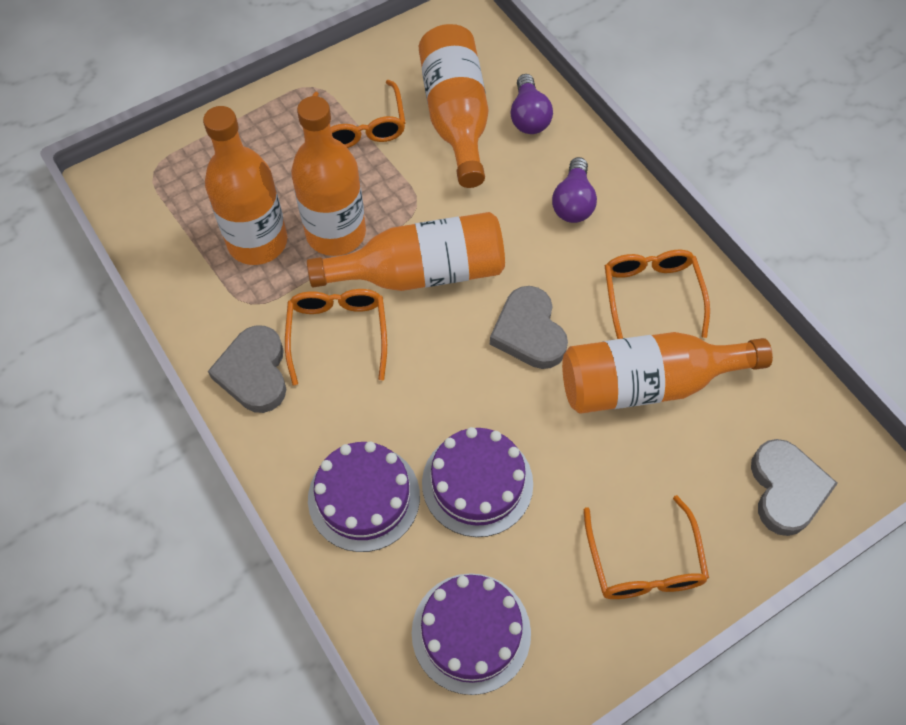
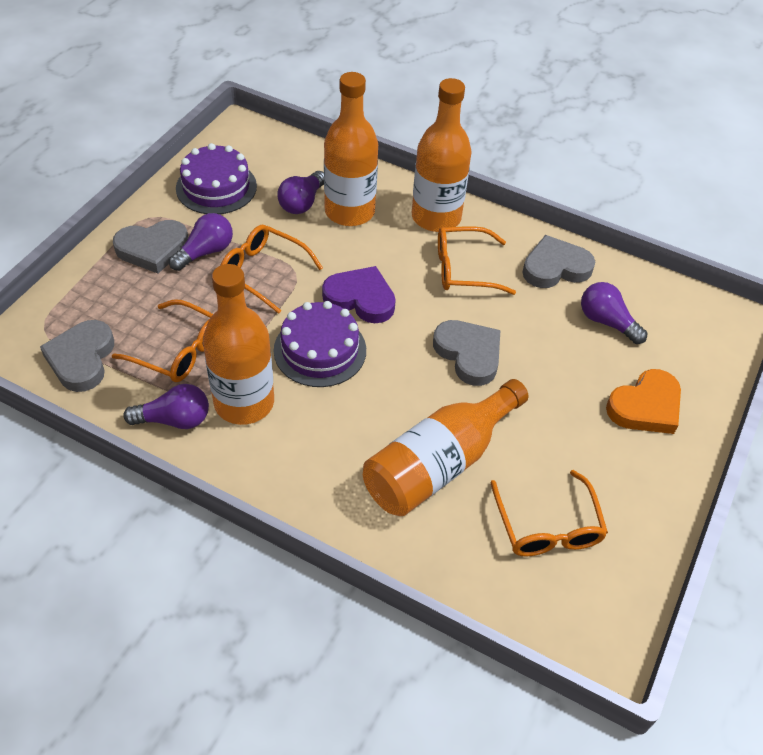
grey heart: [208,325,286,413] [490,286,568,369] [751,439,838,536] = 3 -> [40,320,114,392] [113,220,188,273] [433,320,500,386] [522,235,595,288] = 4
orange bottle: [203,106,287,265] [291,96,366,256] [307,212,505,291] [419,24,489,188] [562,332,773,414] = 5 -> [203,264,274,425] [324,72,378,226] [363,379,528,516] [412,78,472,232] = 4
orange heart: none = 0 -> [606,369,681,434] = 1
purple cake: [308,441,420,552] [412,573,531,695] [422,427,533,537] = 3 -> [176,143,257,214] [274,301,366,387] = 2
purple heart: none = 0 -> [322,266,396,323] = 1
purple light bulb: [510,74,553,134] [552,157,597,223] = 2 -> [124,384,209,429] [169,213,233,271] [277,171,324,214] [581,282,647,344] = 4

